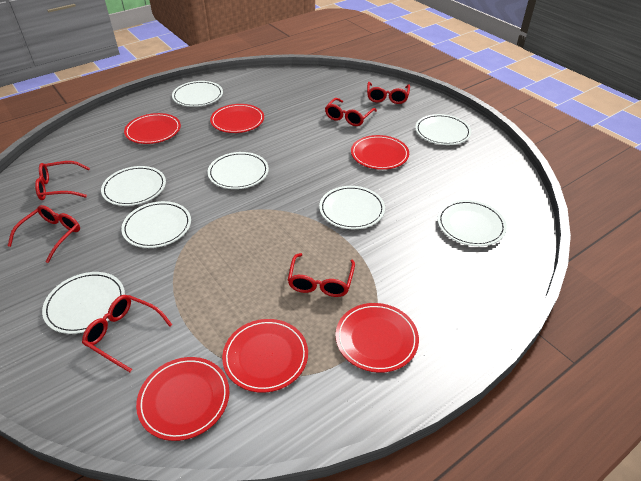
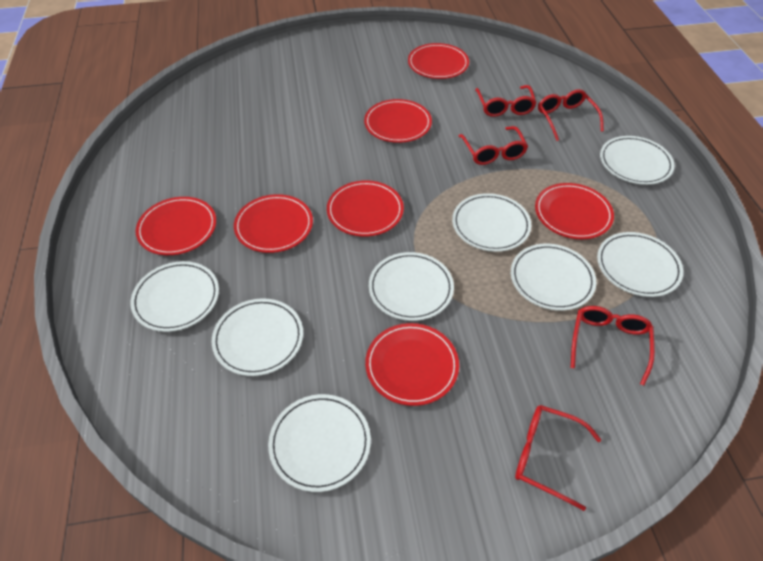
red glasses: [8,205,80,263] [35,161,90,200] [82,295,172,372] [288,253,355,297] [325,98,377,126] [367,82,410,104] = 6 -> [459,126,528,165] [475,85,536,117] [515,405,601,511] [538,89,604,141] [571,306,655,386] = 5
red plate: [124,113,181,144] [136,357,229,441] [210,104,264,133] [222,319,308,393] [335,303,419,373] [351,135,409,170] = 6 -> [136,197,216,255] [234,194,313,253] [327,180,404,237] [364,99,432,143] [365,323,459,406] [408,43,469,79] [535,183,614,239] = 7

